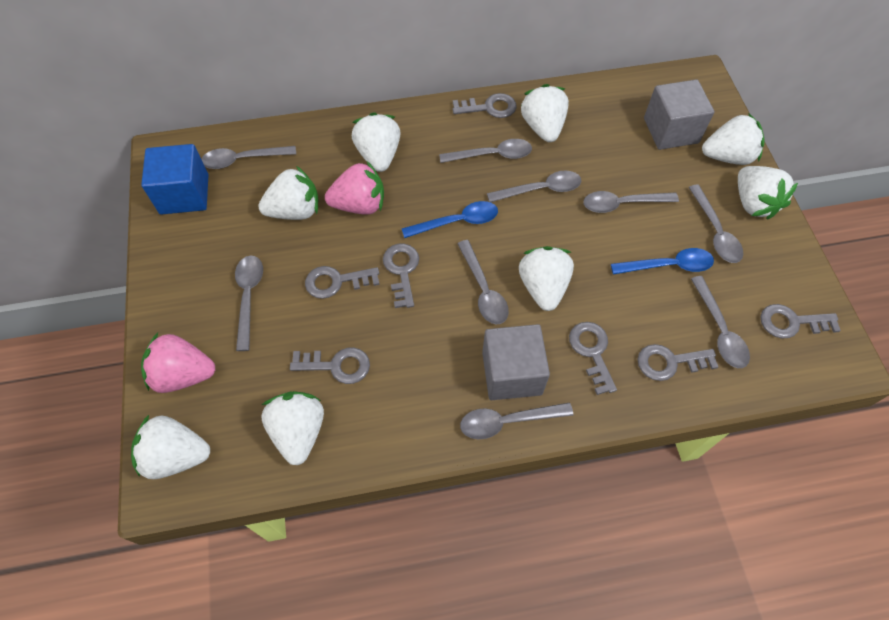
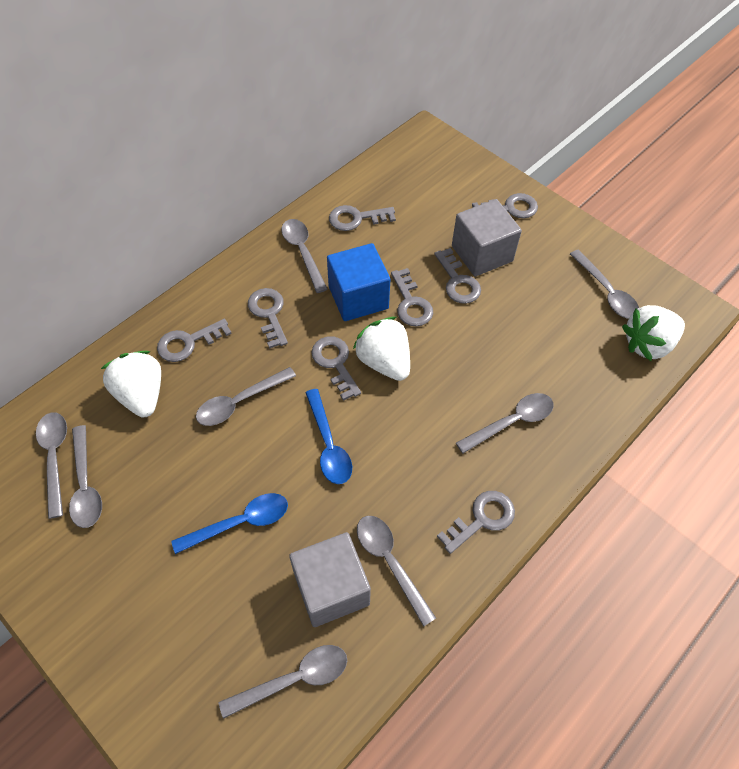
grey key: [290,348,370,384] [305,266,380,299] [383,244,419,308] [452,93,517,118] [569,322,617,395] [638,344,718,381] [760,304,841,338] = 7 -> [157,319,232,362] [248,288,288,349] [312,336,361,401] [329,205,396,231] [391,268,433,326] [434,248,481,304] [437,491,515,554] [472,193,538,218] = 8
grey spoon: [202,146,296,169] [235,255,263,351] [439,139,532,163] [457,240,509,324] [460,402,573,439] [487,170,581,202] [583,191,679,213] [688,185,743,263] [691,276,750,368] = 9 -> [36,412,67,519] [69,425,102,528] [196,367,296,426] [219,645,347,719] [281,219,328,293] [357,516,436,627] [456,393,554,453] [570,250,639,319] = 8
pink strawberry: [141,333,215,393] [325,161,384,215] = 2 -> none = 0
white strawberry: [131,415,210,479] [258,166,318,220] [261,391,324,465] [352,112,401,172] [519,246,574,311] [521,84,569,142] [702,113,765,165] [738,166,798,220] = 8 -> [101,351,161,417] [353,317,410,381] [622,305,685,361] = 3

